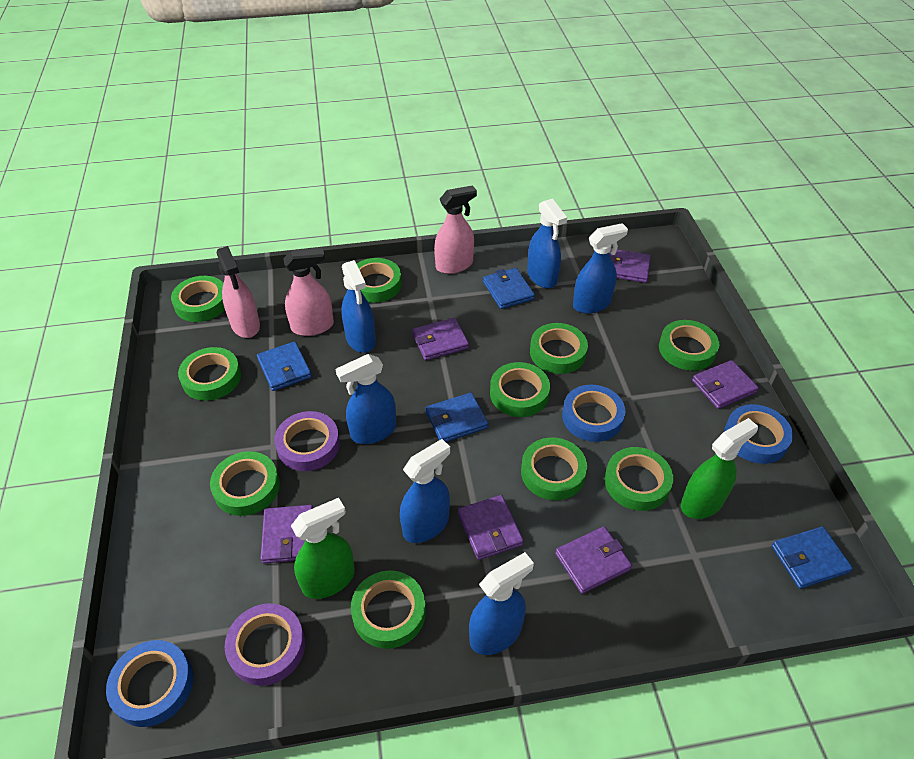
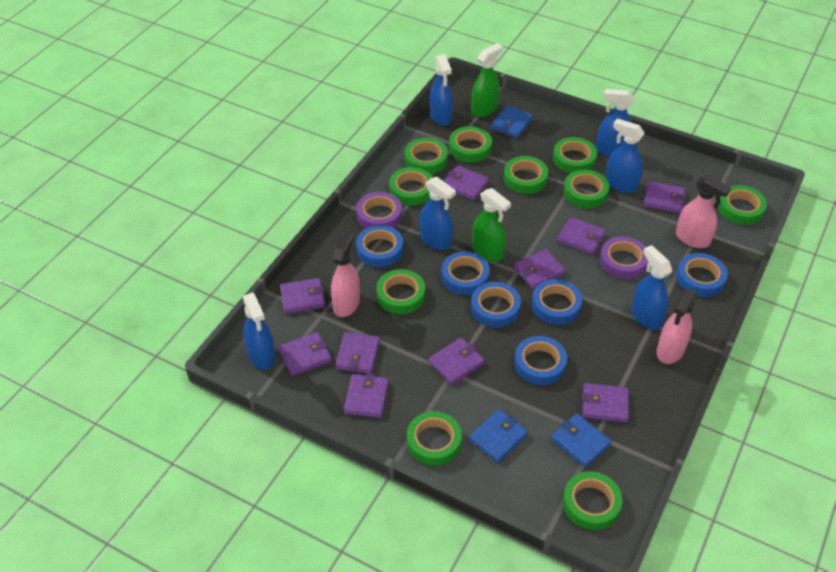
blue tape: [106,640,193,727] [562,385,625,442] [724,404,793,464] = 3 -> [356,225,403,267] [441,251,490,295] [471,282,521,327] [514,336,567,385] [532,279,582,325] [676,253,728,297] = 6
blue wallet: [257,341,312,391] [425,392,488,442] [483,268,535,309] [772,526,853,589] = 4 -> [469,409,528,463] [491,106,533,138] [551,413,612,467] = 3
purple wallet: [261,505,313,564] [412,318,469,360] [458,495,524,560] [555,526,632,594] [609,249,651,283] [692,360,759,409] = 6 -> [279,332,332,376] [280,278,326,314] [335,332,380,374] [344,373,389,418] [429,337,485,385] [444,165,489,200] [514,249,566,289] [557,217,606,255] [582,383,629,423] [643,181,686,213] = 10

